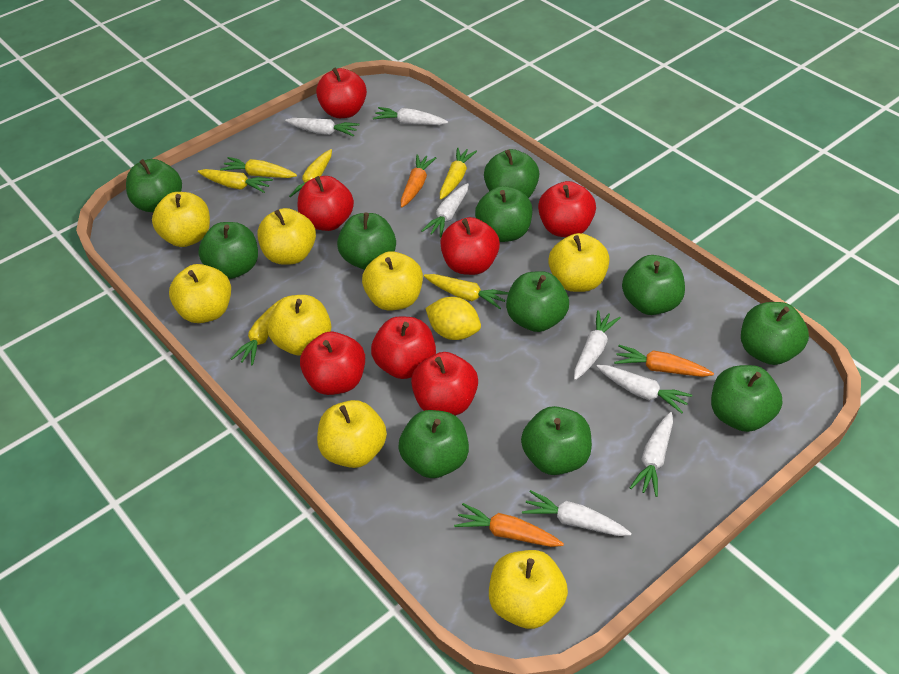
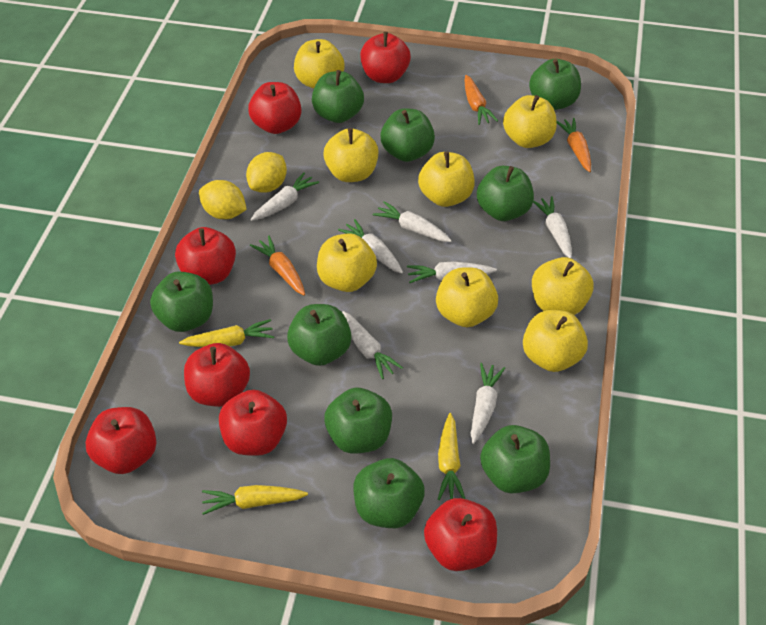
green apple: [126,159,182,212] [198,222,258,279] [337,213,396,270] [398,410,469,478] [475,186,532,242] [484,149,540,198] [506,271,569,332] [521,406,592,475] [622,255,685,315] [711,365,782,432] [741,302,809,365] = 11 -> [150,272,213,332] [287,304,352,366] [312,70,364,123] [324,388,392,454] [353,458,425,528] [380,108,435,162] [477,166,534,221] [480,425,550,494] [529,59,581,110] = 9
yellow carrot: [198,169,273,193] [220,157,297,178] [231,297,285,365] [289,149,332,197] [424,274,509,309] [440,147,477,200] = 6 -> [179,319,274,347] [202,485,308,515] [438,413,465,500] = 3
yellow lemon: [425,297,481,340] = 1 -> [199,180,247,219] [246,152,287,193] = 2

